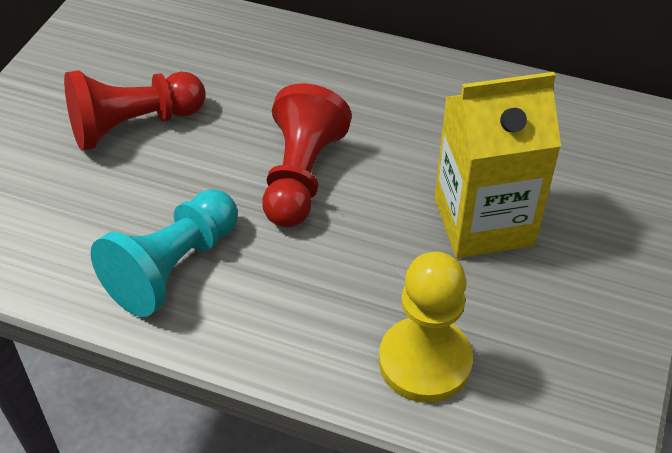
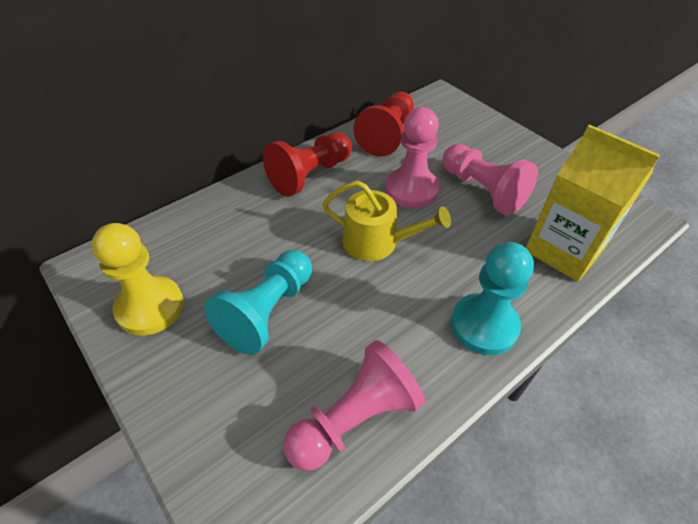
pink pawn: none = 0 -> [284,340,425,471] [386,107,439,208] [442,144,538,216] = 3
turquoise pawn: [91,189,238,317] = 1 -> [204,250,312,355] [451,242,534,355] = 2
yellow watering can: none = 0 -> [322,181,451,261] = 1

